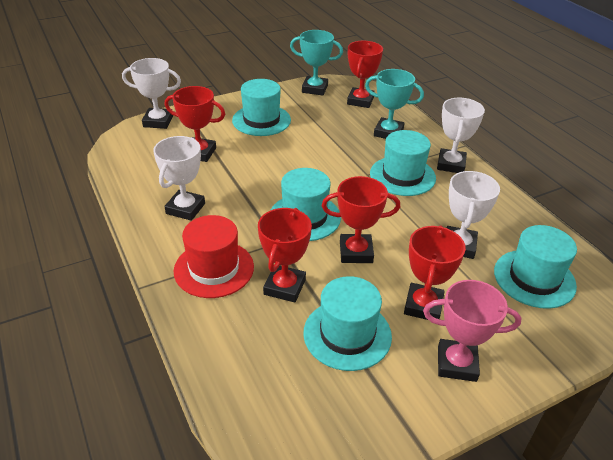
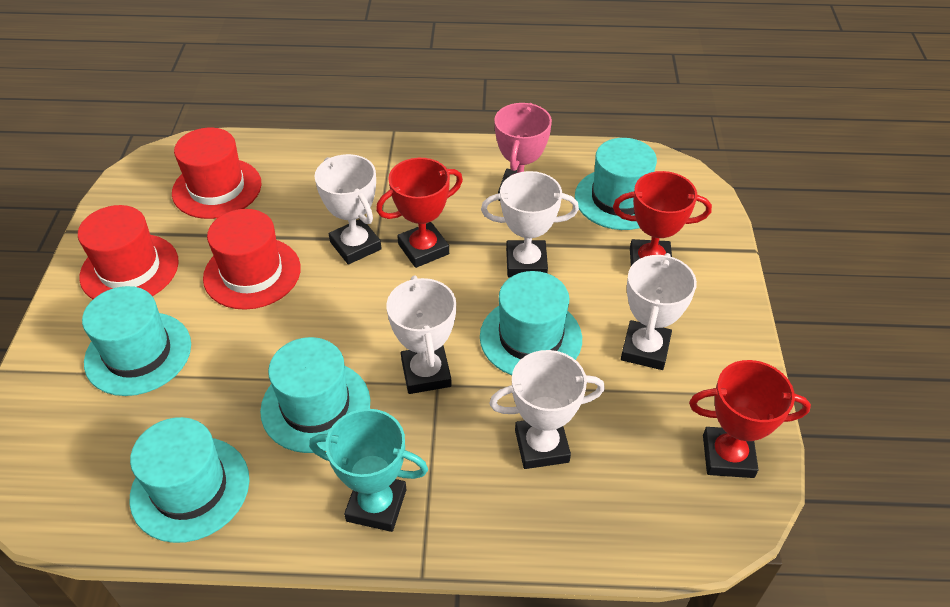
red hat: [174,215,254,298] = 1 -> [78,205,179,299] [172,128,262,219] [203,209,301,310] = 3
red trophy: [165,86,225,162] [258,208,312,303] [322,176,400,263] [347,41,383,108] [404,225,466,320] = 5 -> [376,158,463,268] [613,171,712,266] [689,360,811,478] = 3
turquoise trophy: [290,30,343,95] [365,69,424,139] = 2 -> [309,409,428,532] = 1
white trophy: [122,58,181,129] [153,136,205,221] [437,98,485,173] [447,171,500,259] = 4 -> [315,154,382,265] [386,276,456,394] [481,171,579,278] [489,350,605,469] [621,253,697,370] = 5

